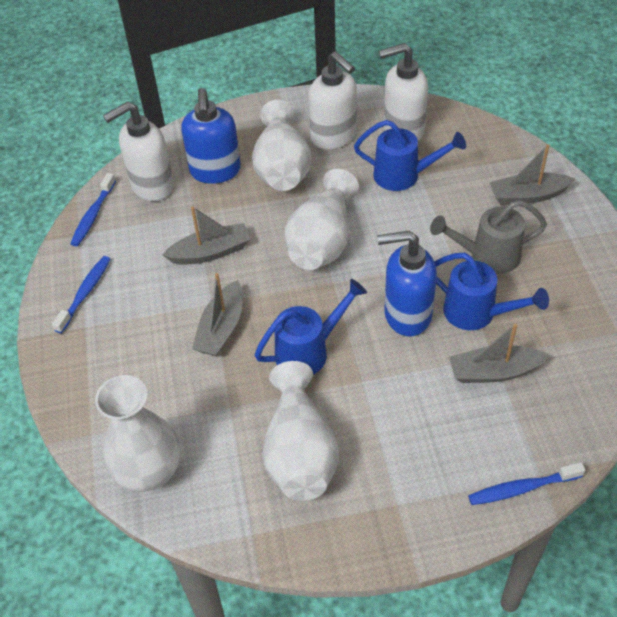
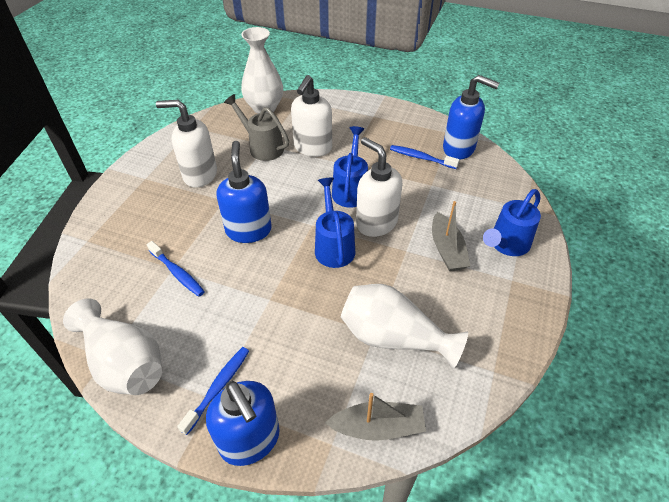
blue soap dispenser: [181,88,241,184] [377,231,437,336] = 2 -> [206,381,280,466] [217,141,272,243] [443,75,500,160] = 3
grey boat: [163,206,251,265] [192,273,243,356] [449,323,549,383] [489,144,575,205] = 4 -> [325,393,426,441] [432,201,470,271] = 2
white vase: [95,375,181,492] [252,100,311,191] [262,361,339,501] [284,169,359,270] = 4 -> [63,298,162,395] [241,27,283,114] [341,284,468,369] = 3

